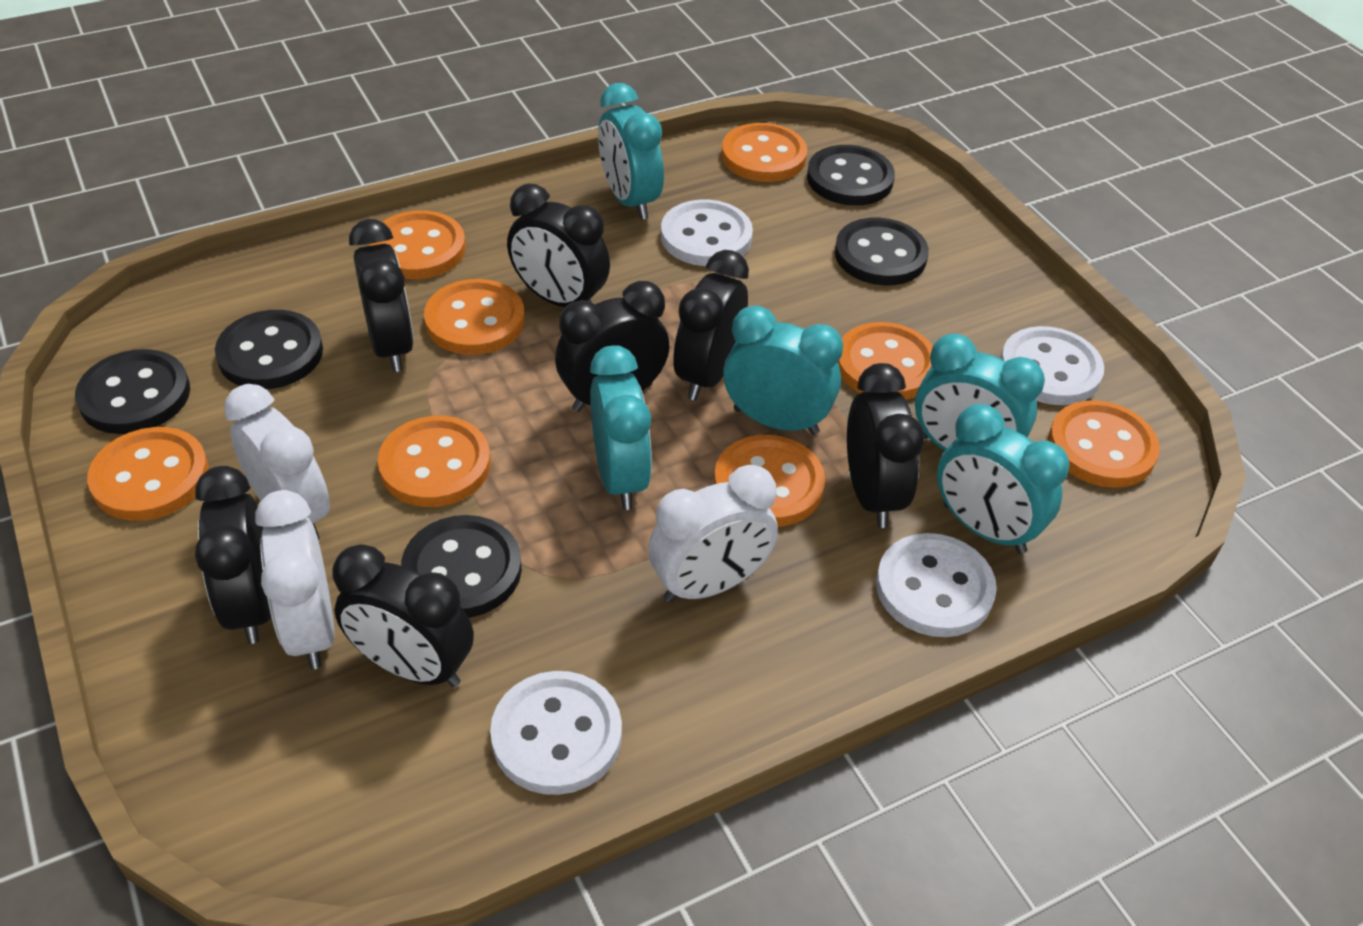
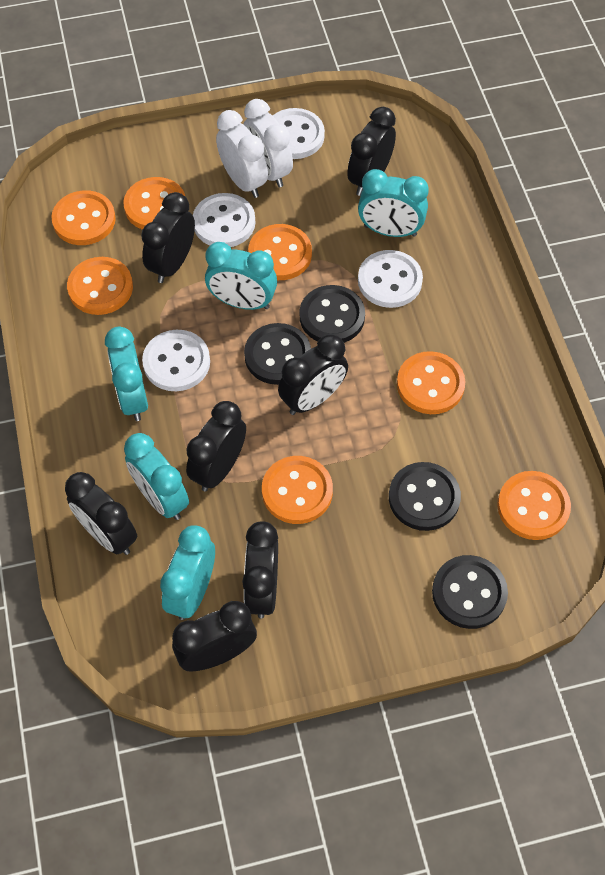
black button: [75,349,190,434] [215,310,323,389] [401,515,522,618] [807,145,895,206] [835,218,929,285] = 5 -> [244,323,311,385] [300,285,365,343] [389,462,461,531] [432,555,508,629] = 4
orange button: [87,427,209,521] [370,210,466,279] [378,416,491,507] [424,279,525,355] [714,435,825,527] [721,123,807,182] [838,322,933,400] [1048,400,1160,488] = 8 -> [51,190,116,245] [67,257,133,315] [123,177,185,230] [248,224,312,280] [262,456,333,524] [397,351,465,414] [497,471,571,540] = 7
white clock: [224,384,330,540] [255,490,335,669] [648,465,778,603] = 3 -> [216,110,268,198] [243,99,293,187] = 2

